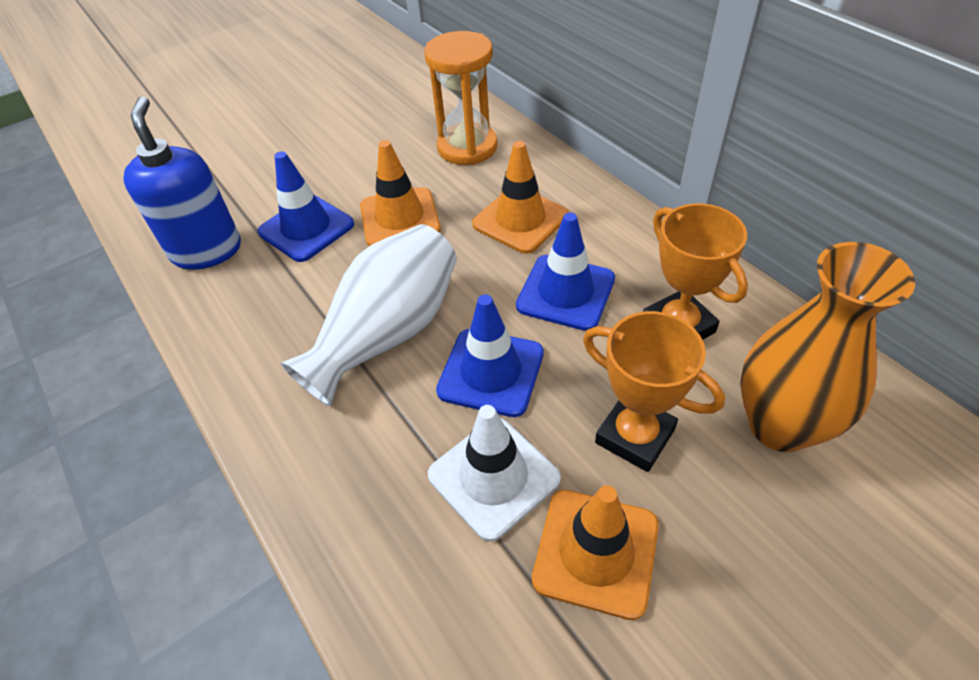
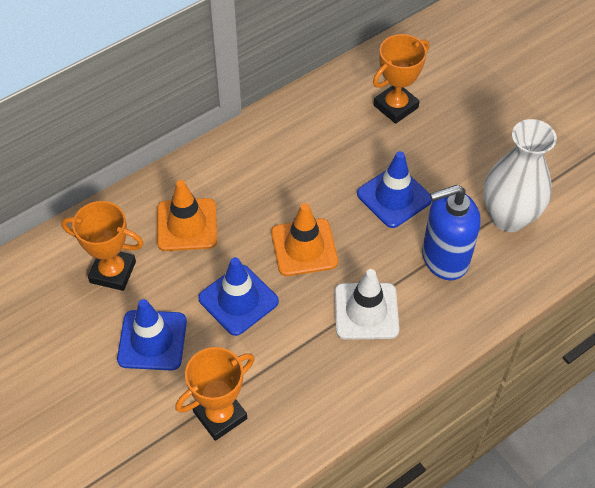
orange hourglass: [424,31,497,165] = 1 -> none = 0
orange traffic cone: [360,140,441,246] [472,141,569,254] [532,485,659,620] = 3 -> [157,180,217,251] [271,203,338,276] = 2
orange trophy: [583,311,725,472] [643,203,748,340] = 2 -> [61,201,144,291] [175,347,255,441] [373,34,429,124] = 3
orange vase: [740,242,915,452] = 1 -> none = 0

